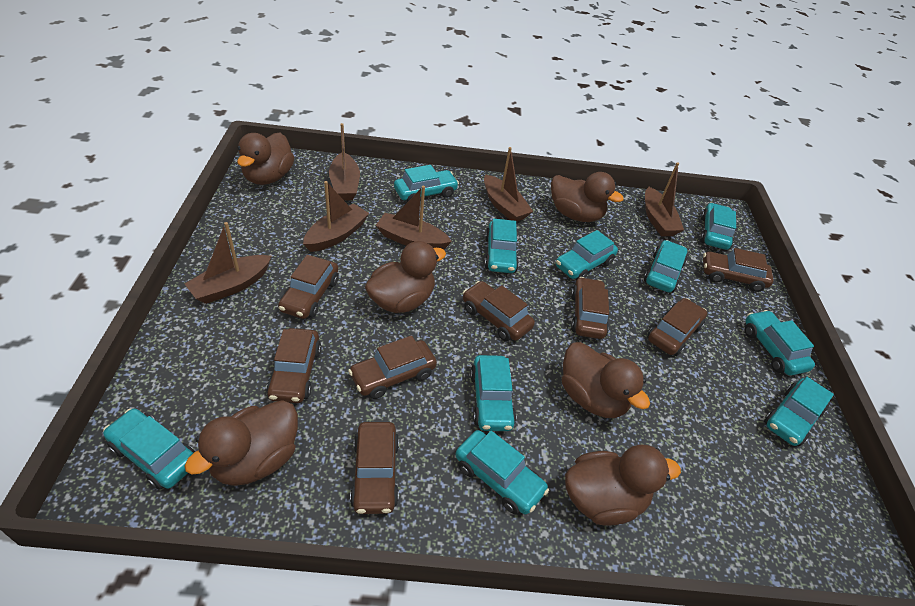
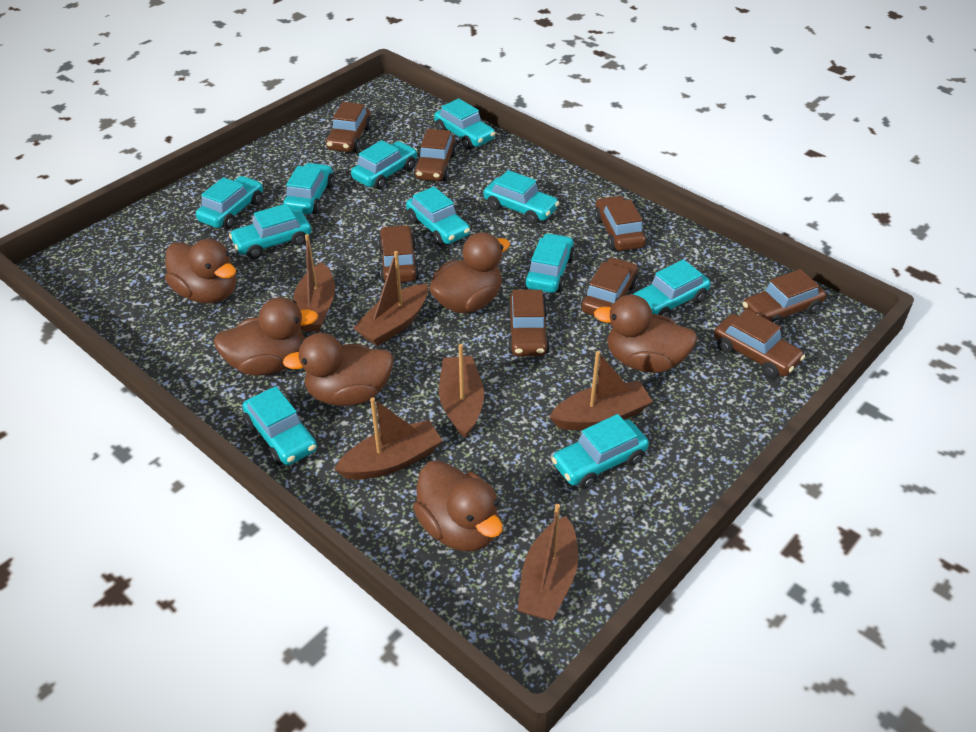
turquoise car: [103,409,195,490] [394,165,459,202] [455,430,549,515] [470,355,516,431] [485,219,519,273] [556,230,618,280] [644,240,687,293] [700,203,736,250] [745,310,815,376] [764,377,834,446] = 10 -> [196,176,263,229] [229,203,311,259] [242,386,317,465] [283,163,334,214] [351,140,417,189] [406,187,470,246] [434,98,495,149] [484,170,559,224] [524,233,575,293] [551,414,649,489] [633,260,711,317] = 11

